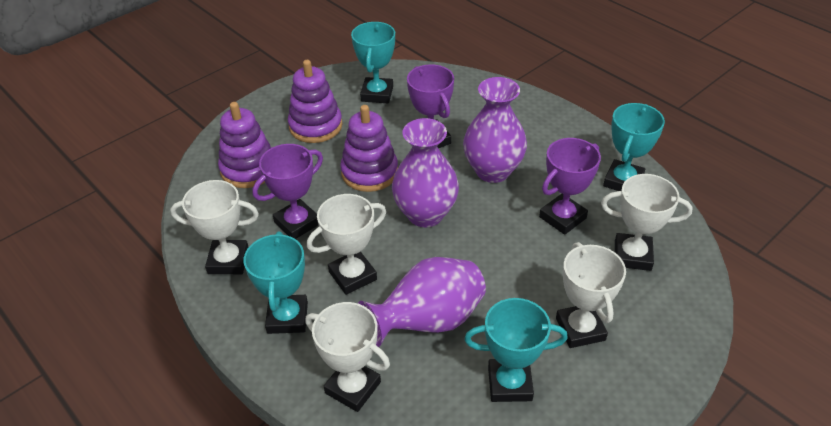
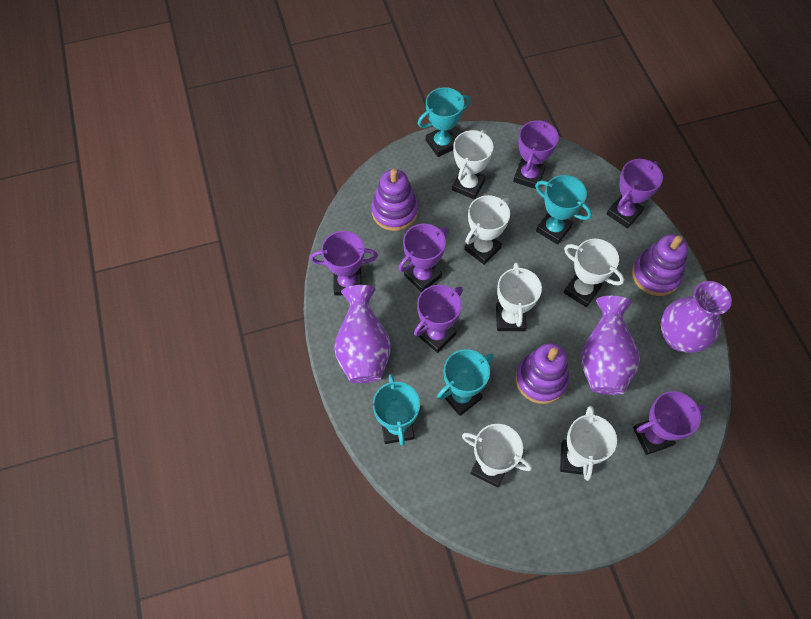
purple trophy: [252,144,323,239] [407,64,454,148] [539,138,601,235] = 3 -> [310,231,378,296] [398,224,449,292] [414,285,463,353] [513,119,559,189] [607,159,663,229] [633,391,706,455] = 6
white trophy: [170,180,259,274] [305,302,390,412] [307,194,386,295] [556,242,626,348] [601,174,692,271] = 5 -> [452,130,494,200] [462,424,532,488] [464,195,510,265] [496,262,542,331] [560,406,617,481] [563,239,624,307] = 6

